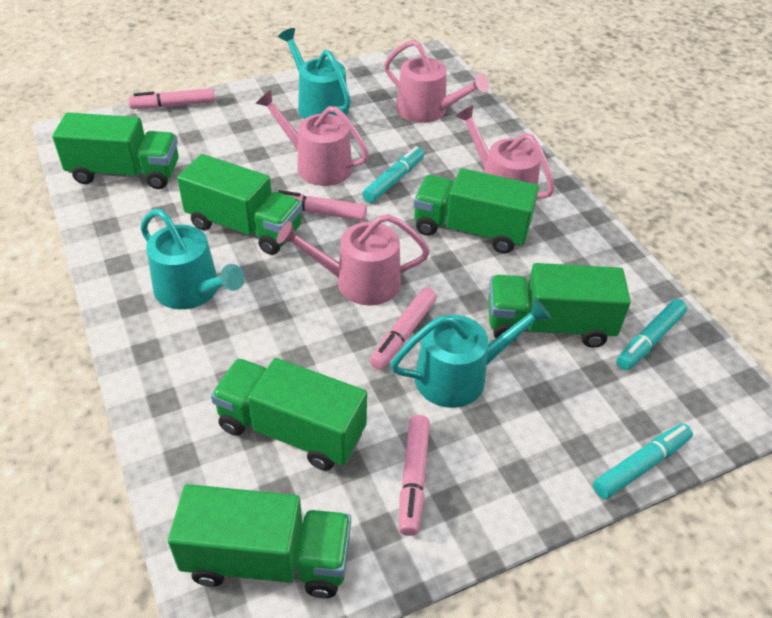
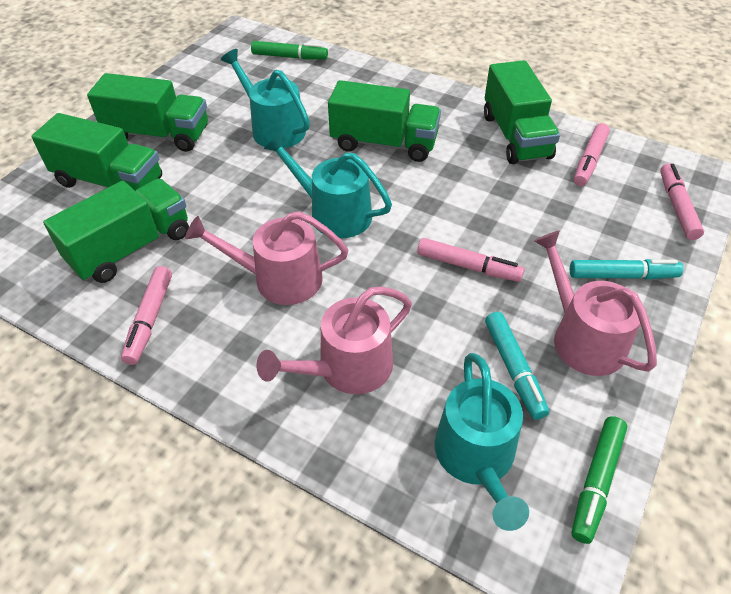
green marker: none = 0 -> [251,41,328,60] [571,416,627,544] = 2
green truck: [52,112,179,189] [168,484,351,598] [177,154,303,255] [211,358,367,471] [413,168,539,254] [488,263,631,348] = 6 -> [32,113,162,190] [43,178,189,283] [87,73,208,152] [328,80,441,162] [484,60,560,164] = 5
pink watering can: [255,90,369,186] [277,214,430,306] [384,40,489,123] [455,105,555,198] = 4 -> [185,211,348,305] [256,287,412,394] [534,231,657,376] = 3
turquoise marker: [362,146,424,203] [593,423,693,499] [616,299,687,370] = 3 -> [485,312,549,420] [570,259,683,280] = 2

